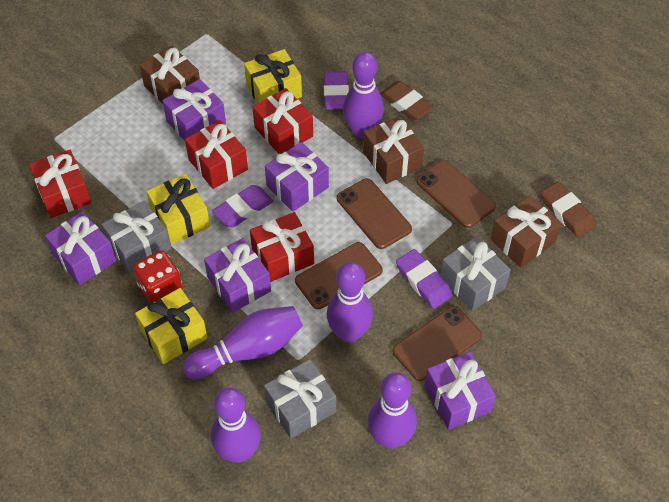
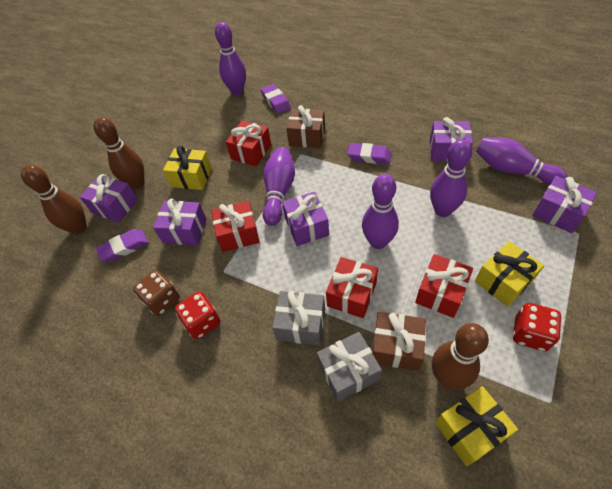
brown bowling pin: none = 0 -> [21,165,87,235] [94,117,144,189] [432,323,489,390] = 3
brown dice: none = 0 -> [133,270,180,316] = 1
brown eraser: [380,81,434,121] [541,182,596,238] = 2 -> none = 0
brown gift: [140,46,200,104] [363,116,424,184] [491,195,561,268] = 3 -> [286,105,325,148] [373,312,426,371] = 2
brown phone: [295,242,383,309] [337,178,412,249] [393,306,482,381] [416,160,496,228] = 4 -> none = 0
grey gift: [101,201,171,273] [264,359,336,439] [440,236,511,311] = 3 -> [272,291,325,346] [317,332,382,402] = 2
red dice: [133,250,182,302] = 1 -> [175,291,221,339] [513,303,562,351] = 2

